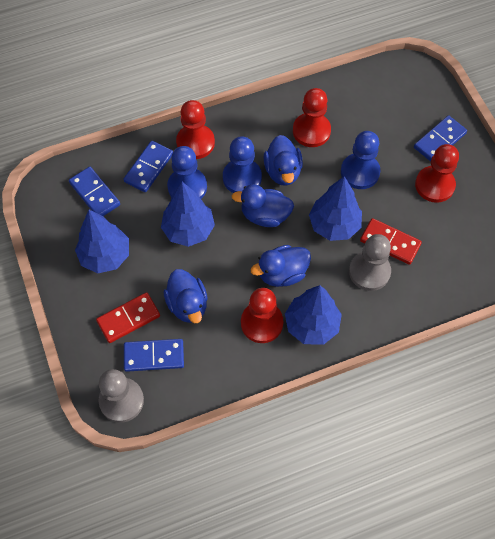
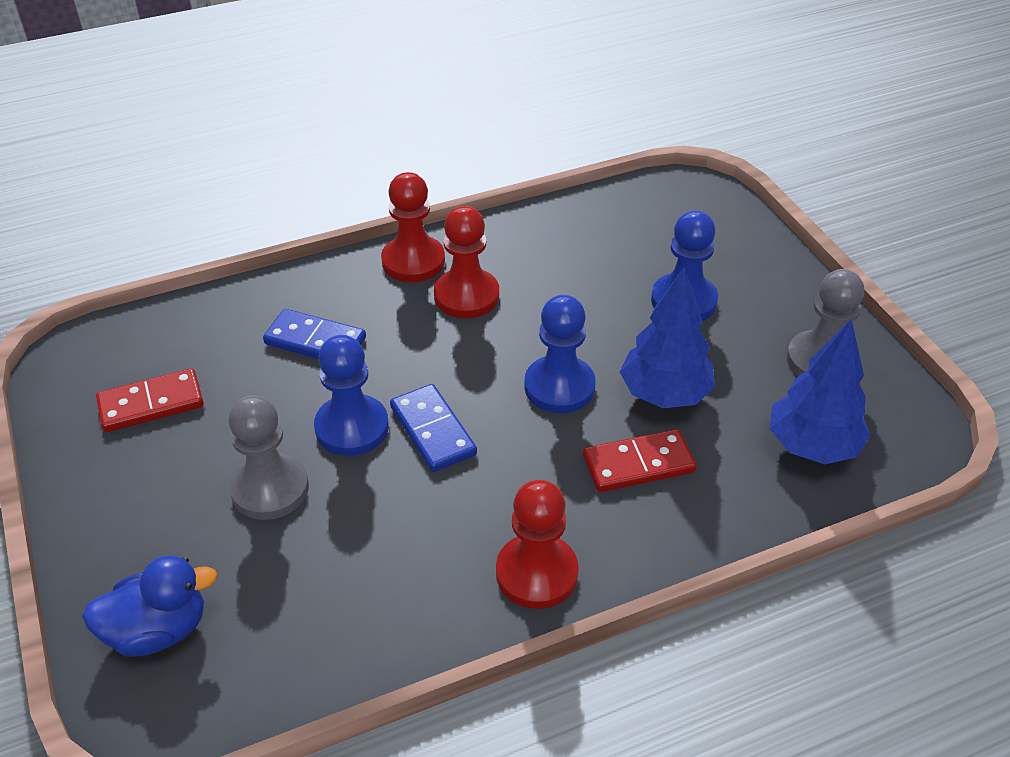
blue domino: [69,167,120,216] [124,141,173,192] [124,339,184,372] [414,115,467,162] = 4 -> [263,309,366,359] [390,384,477,472] = 2
blue duck: [163,269,208,323] [232,184,294,227] [251,245,311,287] [264,135,303,186] = 4 -> [82,555,218,657] = 1
blue tree: [75,210,129,273] [161,182,215,247] [285,285,342,345] [309,176,362,241] = 4 -> [620,268,715,408] [769,319,871,464] = 2
red pawn: [176,100,215,159] [241,288,283,343] [293,88,331,147] [415,144,459,203] = 4 -> [381,172,445,282] [434,206,499,318] [496,480,579,609] = 3

